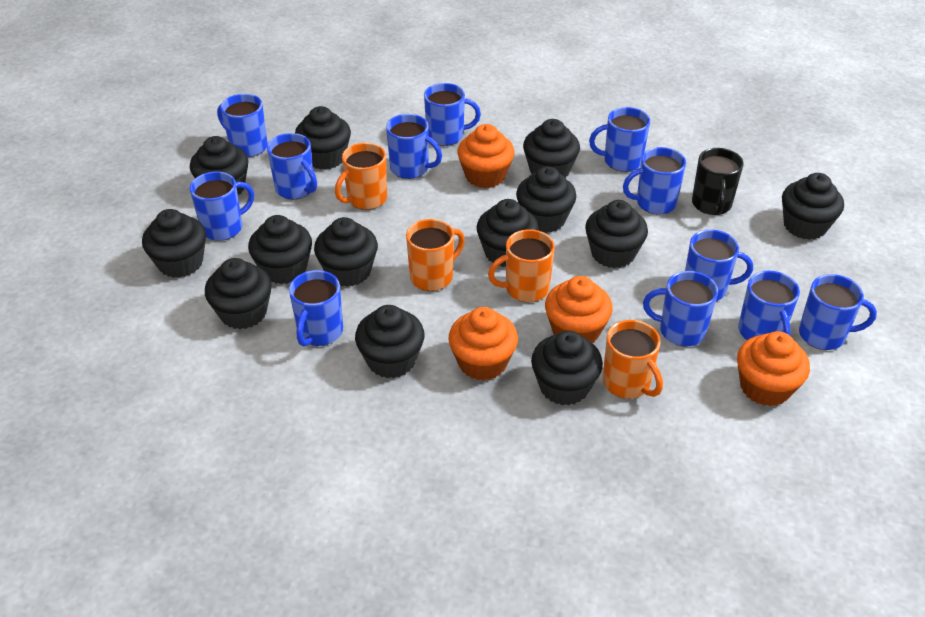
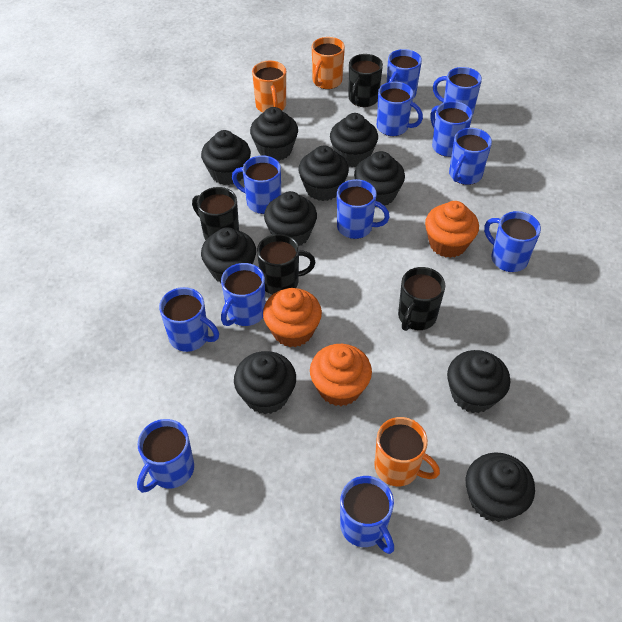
black cupcake: [142,209,206,278] [190,136,248,195] [205,258,272,329] [248,215,312,284] [295,106,351,170] [314,217,378,287] [355,305,425,378] [476,199,539,267] [516,166,576,233] [523,119,580,178] [531,331,603,406] [585,200,648,268] [782,173,844,240] = 13 -> [201,130,251,185] [201,227,256,283] [234,351,296,414] [250,107,298,161] [264,191,317,246] [298,146,349,201] [330,113,378,167] [354,151,405,207] [447,350,510,413] [466,452,535,522] = 10
black mug: [692,148,744,215] = 1 -> [192,187,239,240] [257,234,316,295] [348,54,383,107] [398,267,445,331] = 4
orange cupcake: [448,307,518,381] [457,124,514,188] [545,276,613,343] [737,331,810,407] = 4 -> [263,288,322,347] [310,344,372,406] [425,201,479,258] = 3
orange mug: [335,143,387,210] [406,219,465,291] [488,229,555,302] [602,320,663,399] = 4 -> [252,61,286,113] [312,37,345,89] [374,417,440,486] = 3

